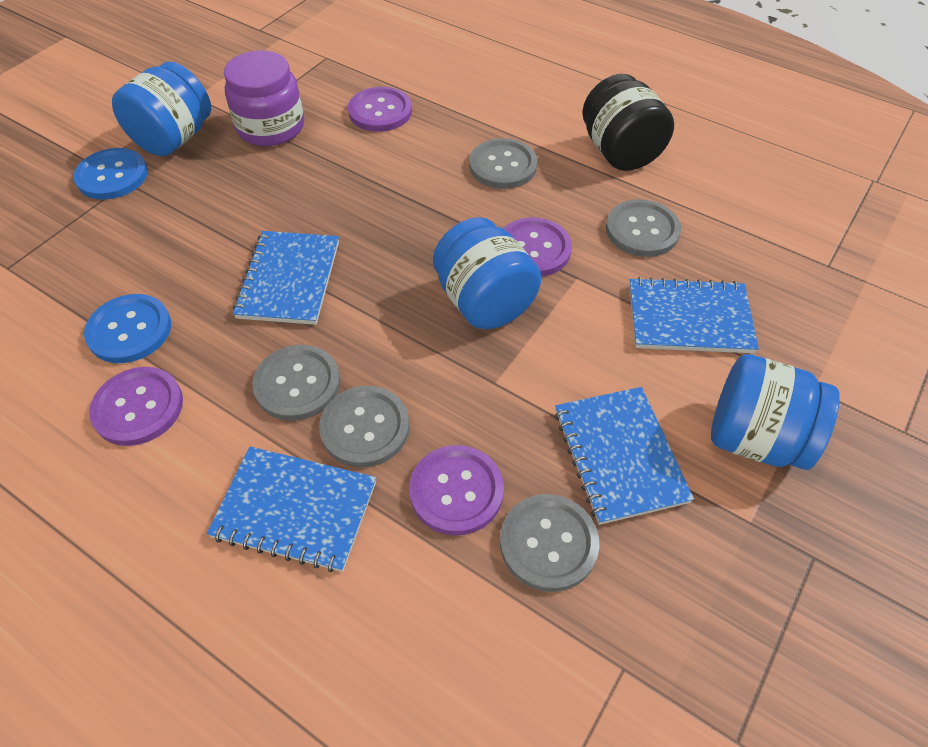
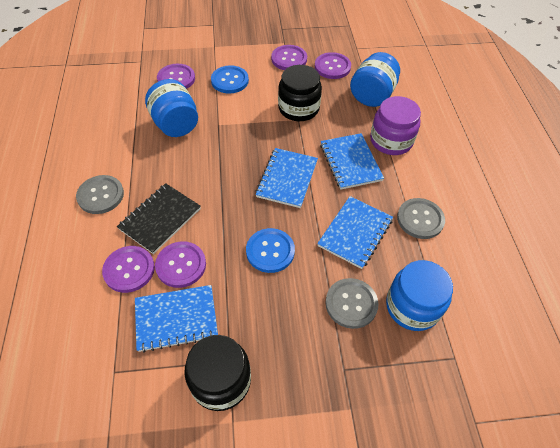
black jar: [583,74,674,171] = 1 -> [185,335,251,411] [278,65,322,121] = 2
black notebook: none = 0 -> [117,183,201,254] = 1
grey button: [252,345,340,421] [319,386,410,468] [469,138,537,189] [500,494,599,592] [606,199,681,257] = 5 -> [76,175,124,214] [325,278,379,329] [397,198,445,239] = 3
purple button: [89,367,183,446] [348,87,412,132] [409,445,504,536] [503,217,572,277] = 4 -> [102,246,155,293] [155,241,206,288] [157,64,195,89] [271,45,307,70] [315,52,351,79] = 5

